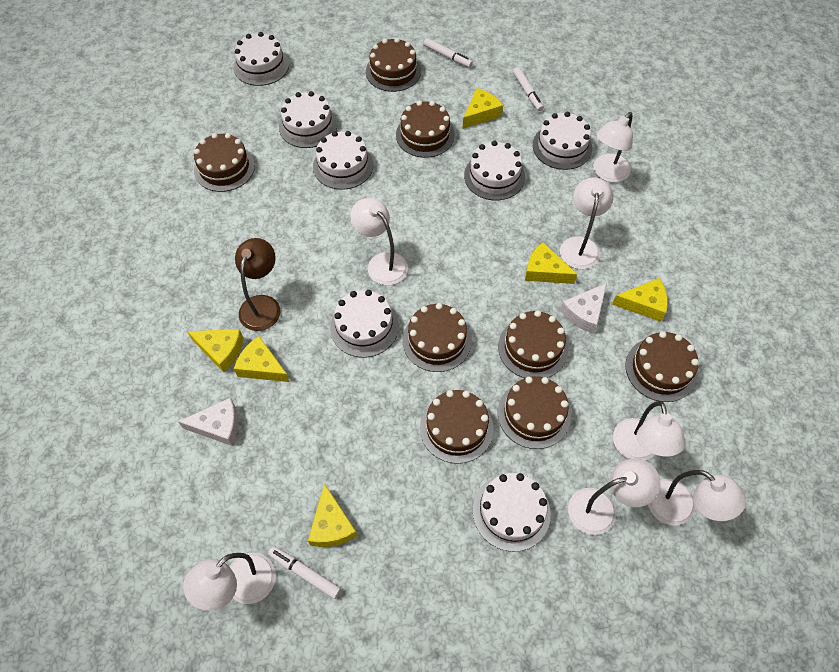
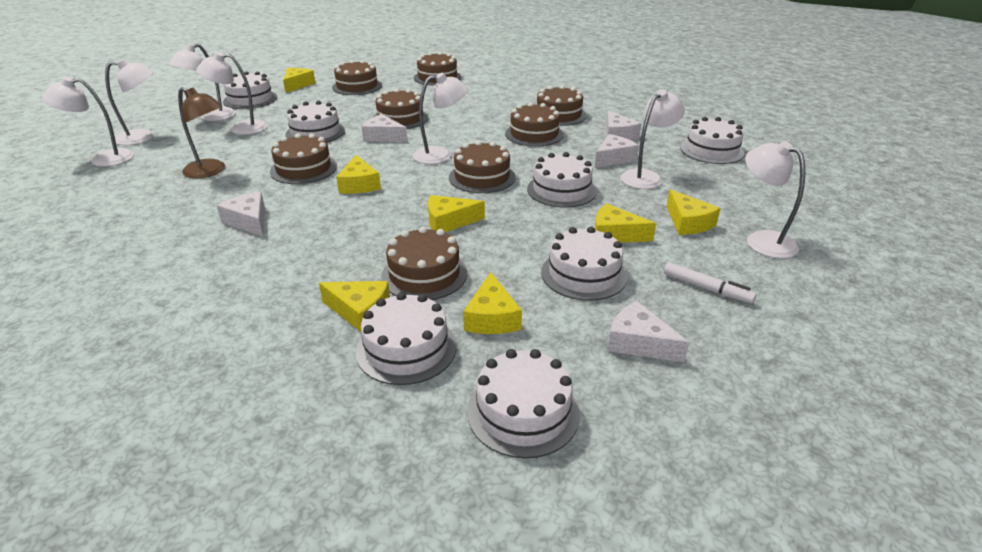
white cheese: [178,398,238,446] [560,283,607,334] = 2 -> [217,192,265,237] [361,114,408,142] [595,134,639,168] [606,110,642,140] [608,301,689,362] = 5
white marker: [268,546,341,599] [423,38,473,68] [513,67,544,111] = 3 -> [664,262,756,303] = 1
yellow cheese: [187,329,243,372] [234,336,290,382] [308,483,357,547] [462,88,503,129] [525,242,577,284] [612,278,668,322] = 6 -> [283,68,315,93] [319,281,390,333] [336,155,381,194] [428,195,485,232] [463,272,522,334] [595,203,656,243] [666,189,721,235] = 7

